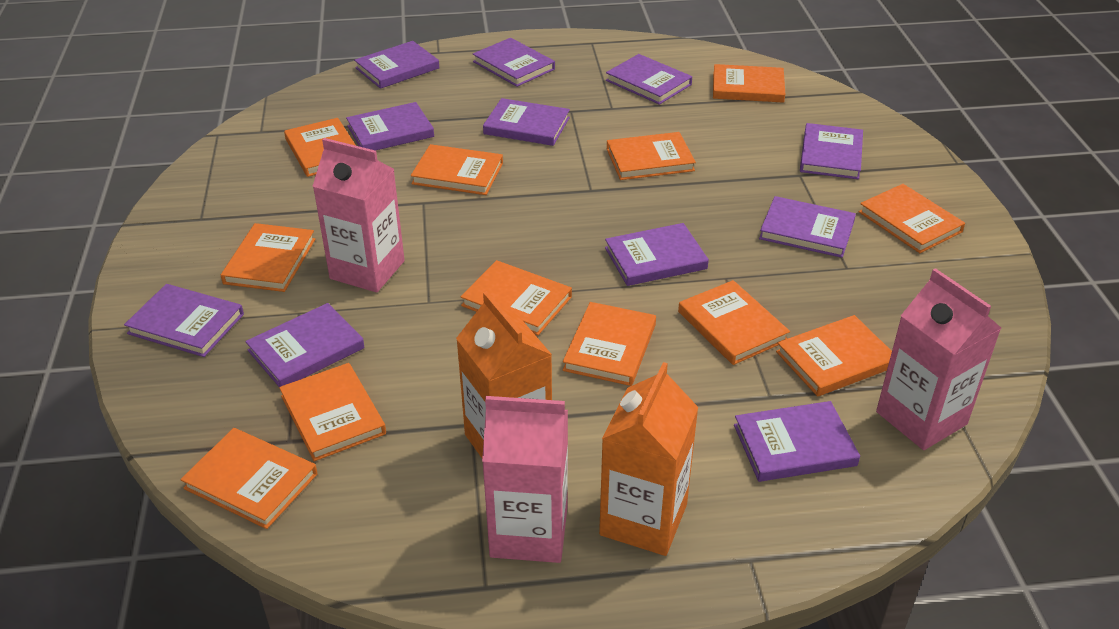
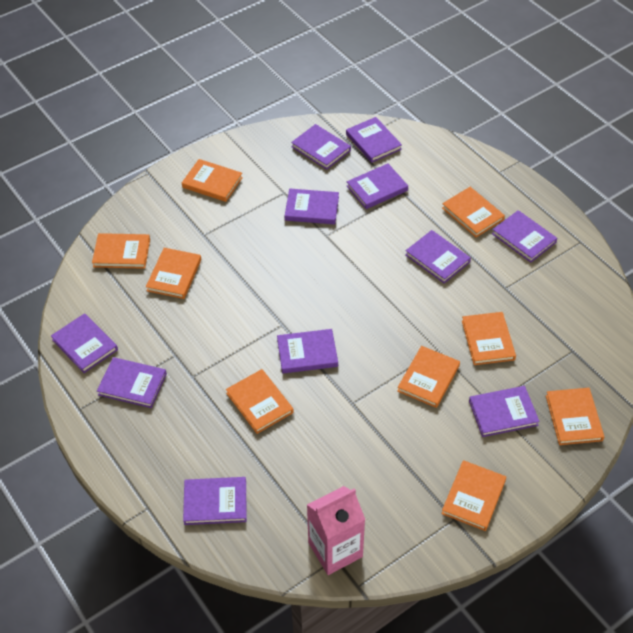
orange book: [180,428,318,529] [221,223,315,292] [279,363,386,461] [284,118,356,177] [411,144,503,195] [461,260,572,336] [563,302,656,386] [607,132,696,180] [678,280,790,365] [713,64,785,103] [776,315,892,397] [859,184,965,253] = 12 -> [92,233,150,269] [146,248,201,299] [182,159,243,202] [226,369,294,434] [397,346,460,408] [441,460,506,531] [442,187,505,237] [462,312,516,365] [546,388,604,445] = 9
orange carton: [456,291,552,458] [599,362,699,556] = 2 -> none = 0
pink carton: [312,138,405,292] [482,396,568,563] [876,268,1001,450] = 3 -> [307,486,365,575] = 1

